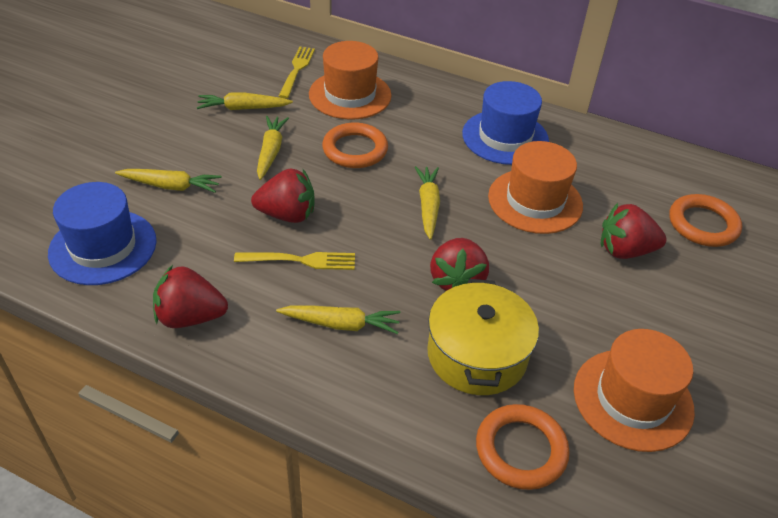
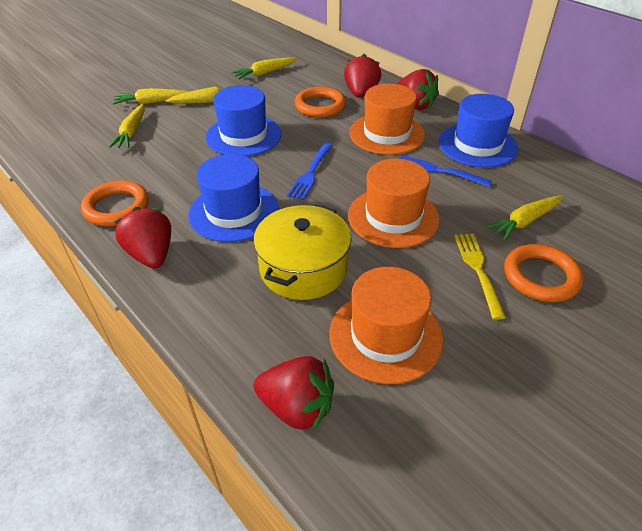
blue fork: none = 0 -> [287,143,333,200] [399,155,492,187] = 2
blue hat: [48,182,157,285] [462,81,549,165] = 2 -> [188,154,279,242] [206,85,281,157] [439,94,518,168] = 3
yellow fork: [234,252,355,270] [279,47,315,99] = 2 -> [454,234,506,320] = 1

